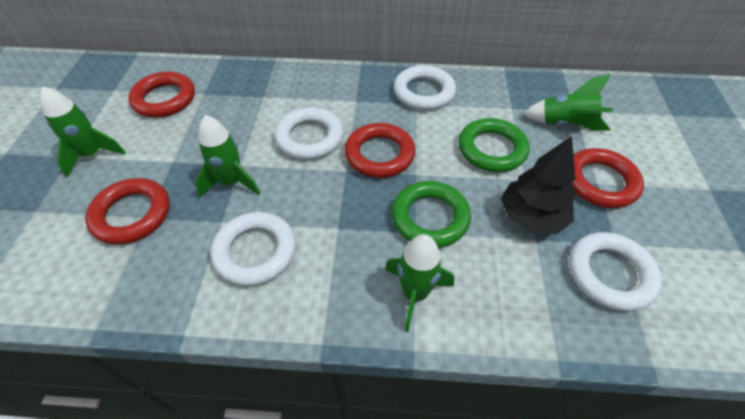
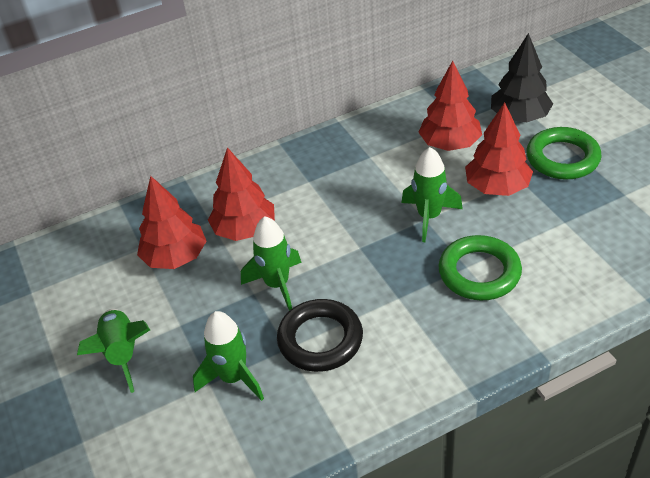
black ring: none = 0 -> [277,299,363,372] = 1
red ring: [85,178,170,245] [128,72,195,118] [345,123,415,178] [571,148,644,208] = 4 -> none = 0
red tree: none = 0 -> [137,176,206,269] [208,147,275,241] [418,61,482,151] [465,102,533,196] = 4
white ring: [211,212,296,286] [275,107,344,160] [394,65,456,110] [569,232,662,311] = 4 -> none = 0

